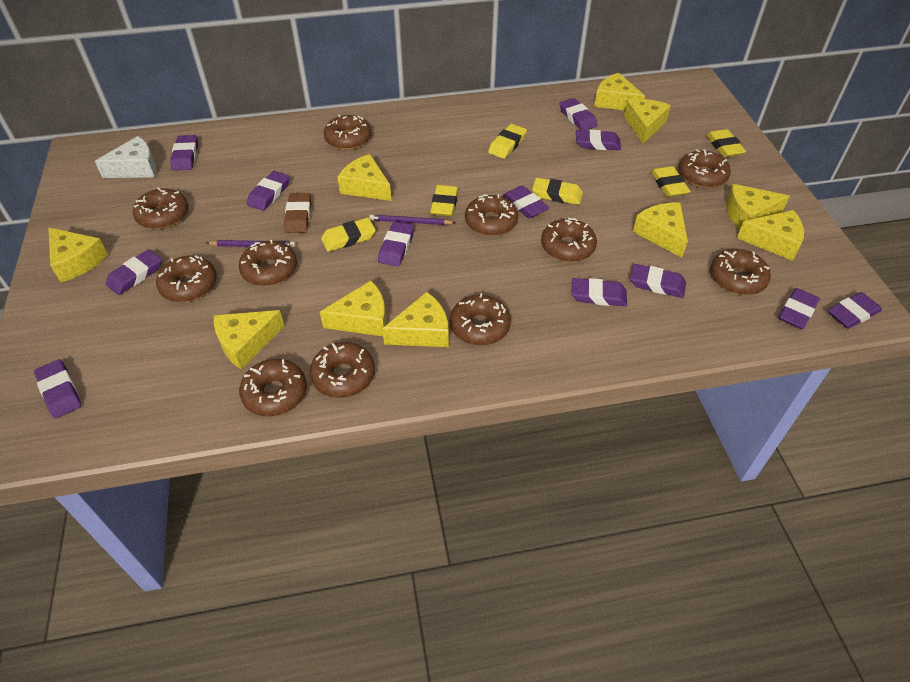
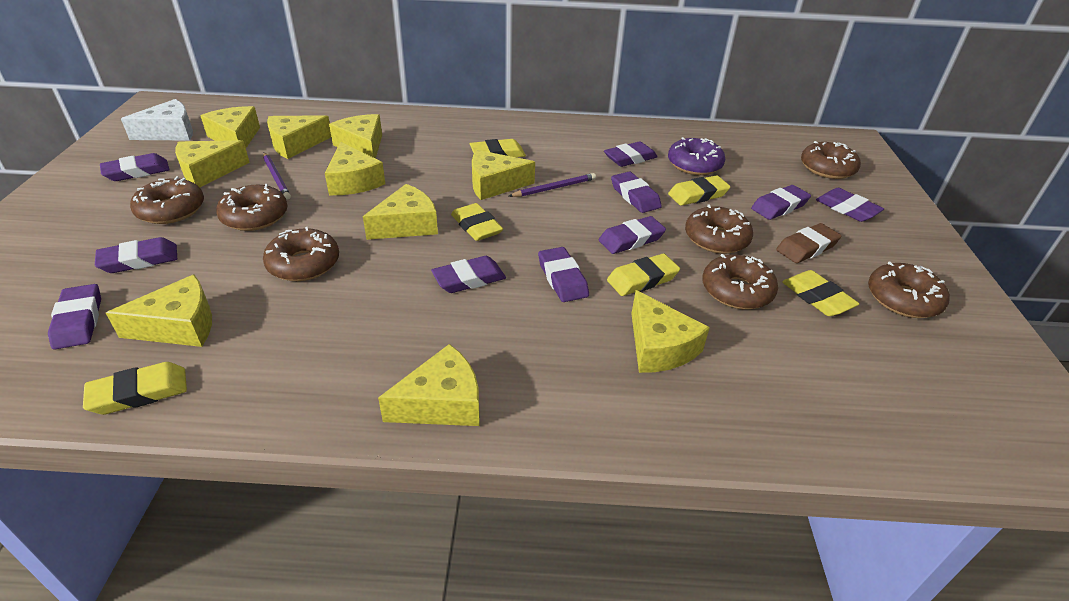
brown donut: [133,187,188,229] [156,255,217,302] [239,240,297,286] [239,359,307,416] [310,342,375,398] [324,115,371,150] [450,293,511,345] [465,194,518,236] [541,218,597,262] [679,149,731,188] [710,249,771,295] = 11 -> [130,176,204,224] [216,184,287,231] [263,227,339,281] [685,205,753,254] [702,254,778,309] [801,141,861,179] [868,262,950,318] = 7
purple donut: none = 0 -> [668,137,725,175] = 1
purple eraser: [34,359,81,419] [106,249,162,295] [170,135,198,171] [247,171,290,211] [378,221,414,267] [503,185,549,218] [559,98,598,130] [572,278,627,306] [576,130,621,150] [630,264,686,298] [778,288,820,329] [828,292,882,329] = 12 -> [48,284,101,350] [95,237,177,273] [100,153,170,181] [431,256,506,293] [538,247,589,302] [599,216,666,254] [604,141,658,167] [611,172,662,213] [751,185,811,220] [816,188,884,222] = 10

